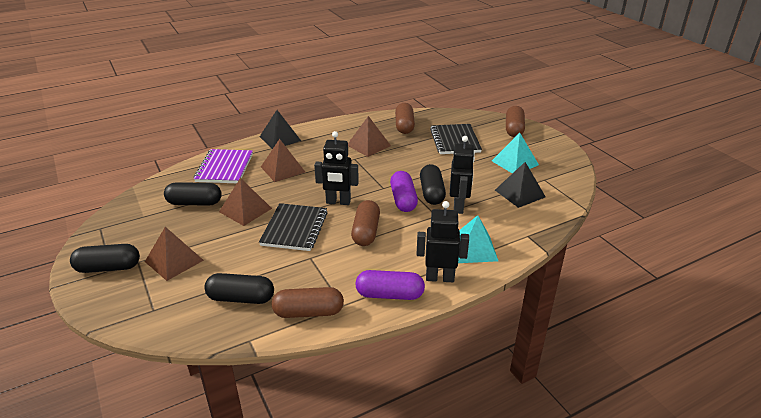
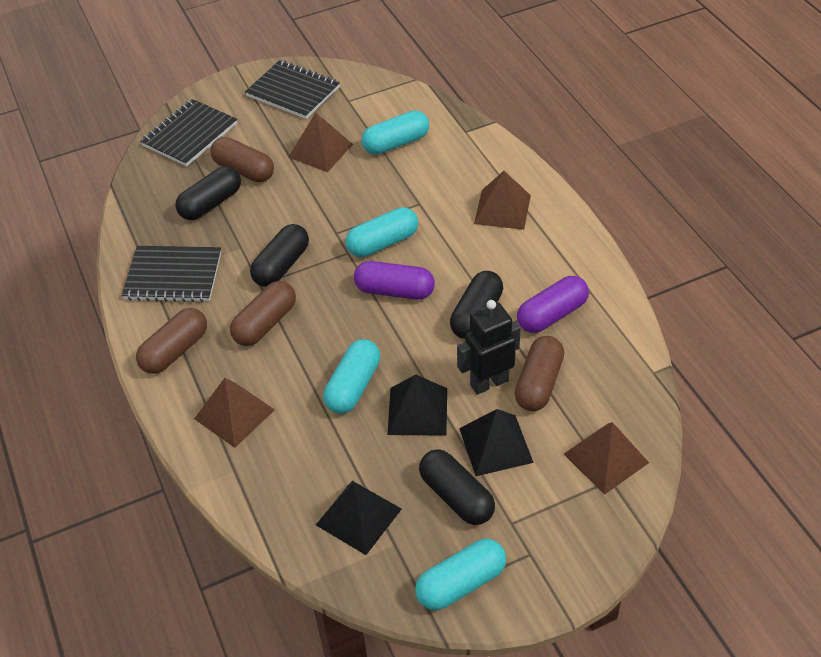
black notebook: [259,203,328,251] [430,124,482,154] = 2 -> [122,246,221,302] [140,99,237,167] [245,60,340,119] = 3
black pyramid: [260,110,301,149] [495,162,546,208] = 2 -> [316,481,402,555] [388,374,447,436] [459,409,534,476] = 3
black robot: [314,131,359,205] [416,201,469,282] [450,136,475,214] = 3 -> [457,300,521,395] = 1
purple notebook: [194,149,253,183] = 1 -> none = 0
turquoise capsule: none = 0 -> [323,339,380,414] [346,207,418,257] [362,110,429,155] [415,539,506,610] = 4
turquoise pyramid: [458,215,498,263] [492,133,539,173] = 2 -> none = 0

